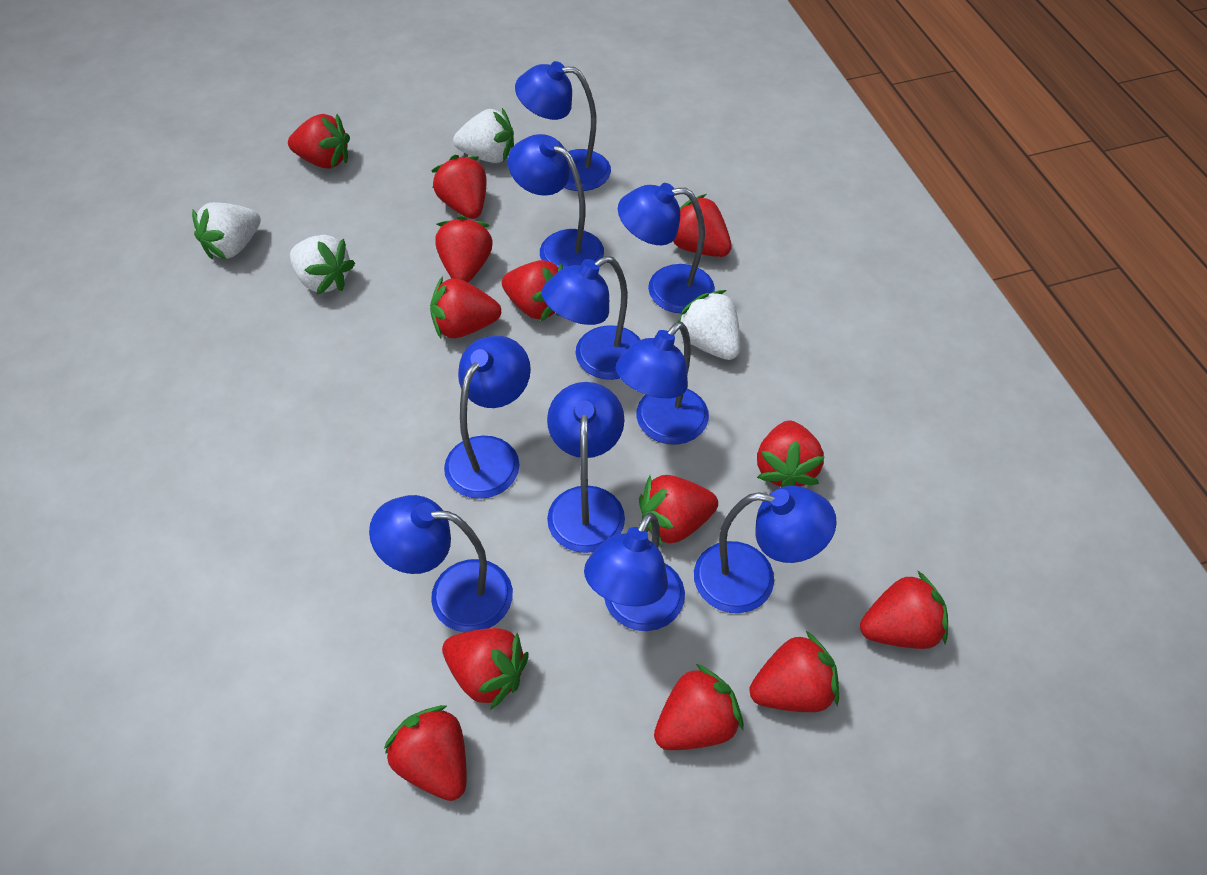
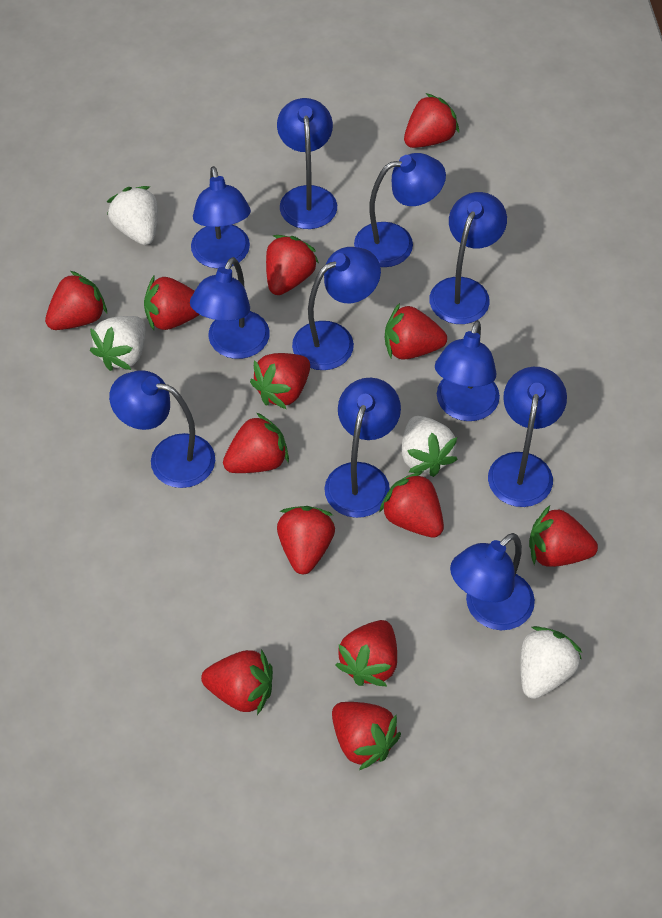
blue lamp: [369,495,513,632] [444,336,531,499] [508,134,604,268] [515,61,611,191] [542,256,641,380] [547,382,625,553] [584,512,685,631] [616,322,709,445] [618,183,715,313] [694,486,837,613] = 10 -> [109,370,215,488] [190,257,270,359] [191,166,251,269] [277,98,337,229] [292,247,381,370] [324,378,401,518] [354,153,446,267] [429,192,507,324] [435,320,500,421] [450,533,535,630] [488,367,567,507] = 11

